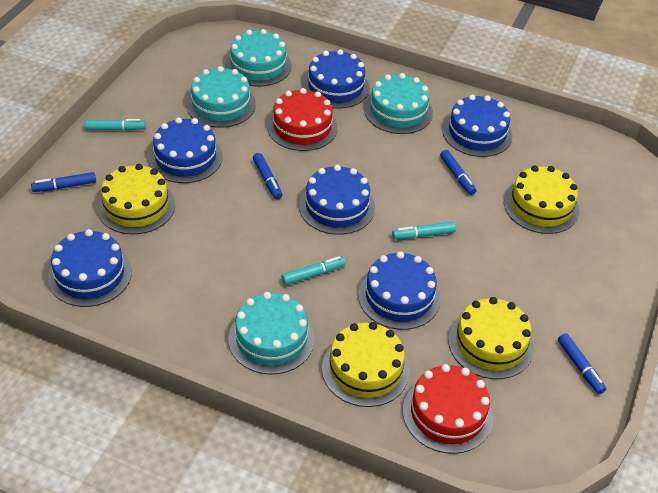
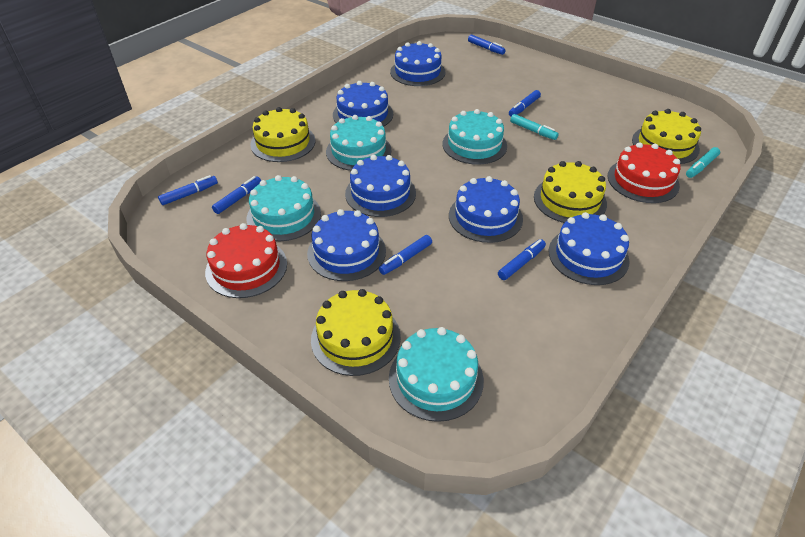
blue marker: [31,172,96,192] [253,153,282,199] [440,150,476,195] [558,333,606,394] = 4 -> [158,175,218,205] [212,176,261,214] [379,235,432,275] [468,35,506,55] [498,239,546,280] [509,90,541,116] = 6
turquoise marker: [85,119,146,131] [281,256,346,285] [392,222,456,240] = 3 -> [510,114,559,140] [686,147,720,178] = 2

